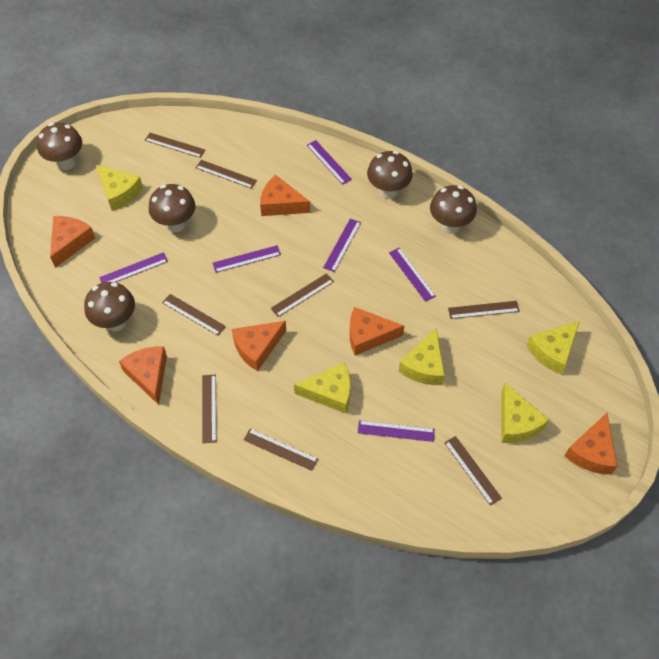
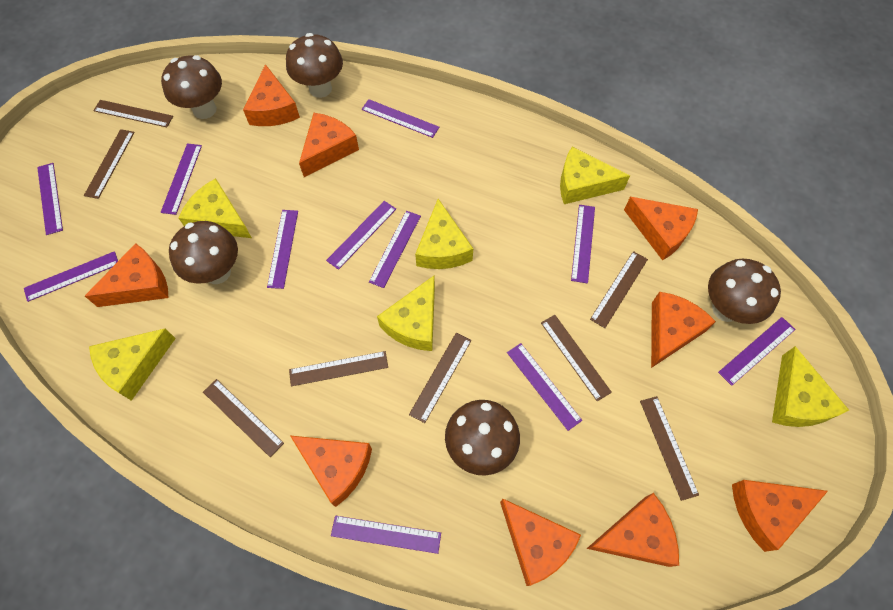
orange cheese: [50,216,95,268] [119,346,167,405] [232,321,286,371] [260,175,310,216] [350,307,404,356] [564,413,618,475] = 6 -> [85,243,168,307] [243,64,300,126] [290,436,372,507] [299,113,359,177] [500,498,581,586] [587,493,679,567] [624,197,698,261] [651,292,716,368] [732,480,828,552] = 9
purple ruler: [99,252,168,283] [213,245,281,273] [307,140,352,185] [323,218,361,272] [358,420,435,442] [389,248,436,302] = 6 -> [24,251,118,302] [37,163,63,235] [161,143,202,215] [267,210,298,289] [326,201,396,270] [331,516,441,554] [362,99,439,138] [369,211,421,288] [507,343,582,431] [571,205,595,283] [718,317,795,386] = 11
yellow cheese: [96,165,143,211] [294,363,351,413] [398,328,445,385] [501,383,549,443] [526,321,580,374] = 5 -> [89,328,176,401] [179,178,252,238] [377,276,435,351] [415,199,473,269] [560,147,630,204] [772,346,849,427] = 6

